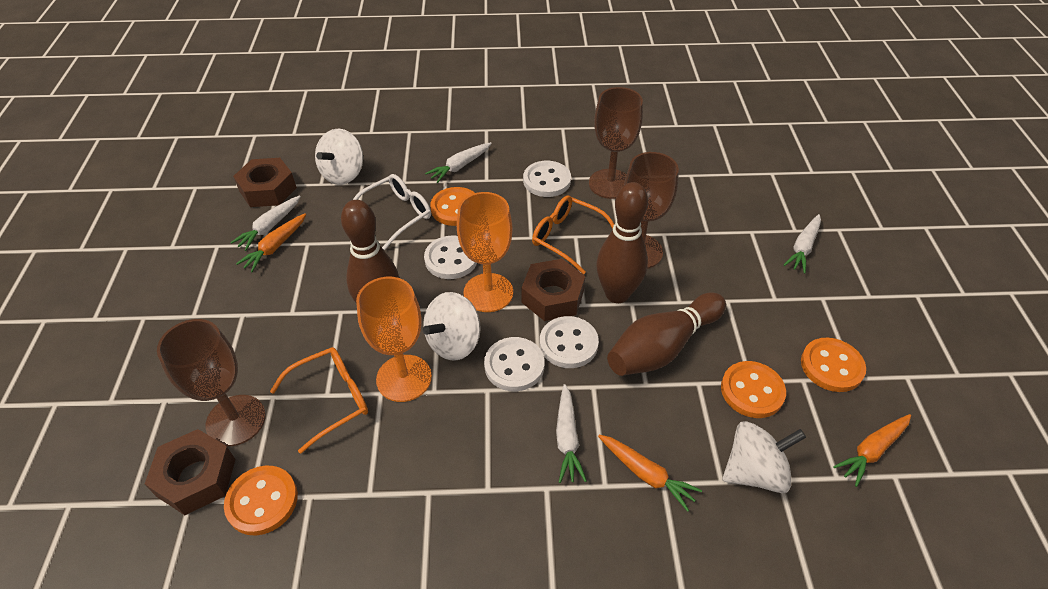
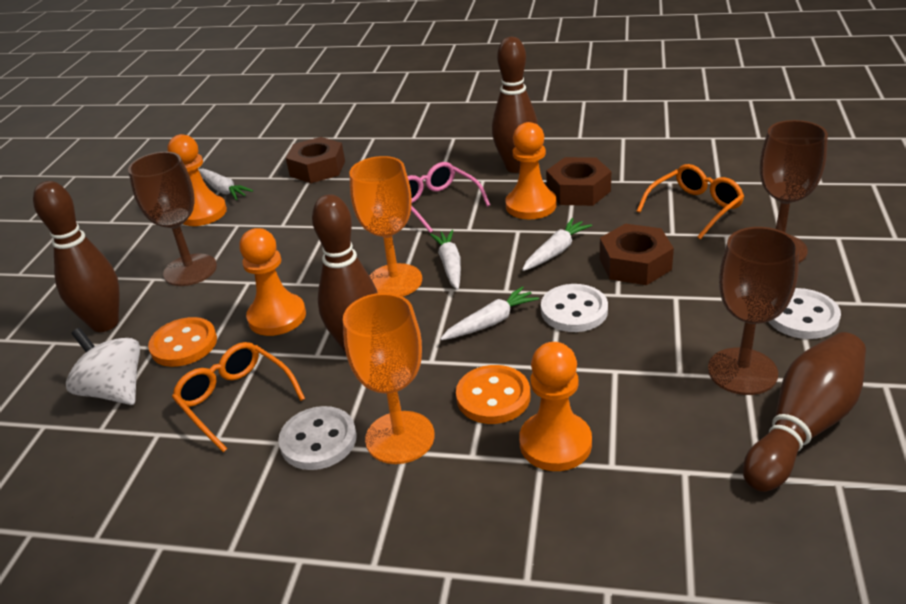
brown bowling pin: [341,200,399,302] [596,182,648,303] [607,292,726,376] = 3 -> [33,181,119,332] [312,194,377,353] [492,37,538,173] [743,332,866,492] = 4
orange button: [224,466,298,535] [430,187,475,226] [721,361,786,418] [801,338,866,392] = 4 -> [148,317,217,367] [456,365,530,424] = 2
orange carrot: [236,213,306,272] [598,435,702,512] [833,414,911,487] = 3 -> none = 0
orange pawn: none = 0 -> [167,134,227,226] [239,228,306,336] [506,122,556,219] [519,342,592,471] = 4
pink glasses: none = 0 -> [408,162,490,233] = 1
white button: [424,236,477,279] [484,337,545,391] [523,161,571,197] [540,316,599,368] = 4 -> [278,406,357,470] [541,284,608,332] [769,288,841,339] = 3
white glasses: [353,174,431,250] = 1 -> none = 0
white spinning top: [315,129,363,185] [423,292,481,360] [723,421,806,493] = 3 -> [66,328,140,405] = 1

